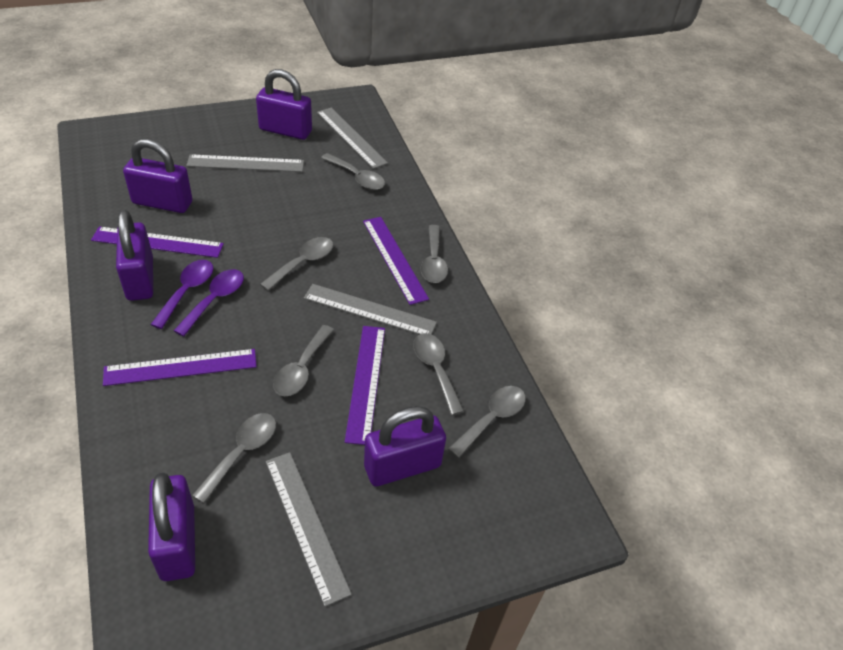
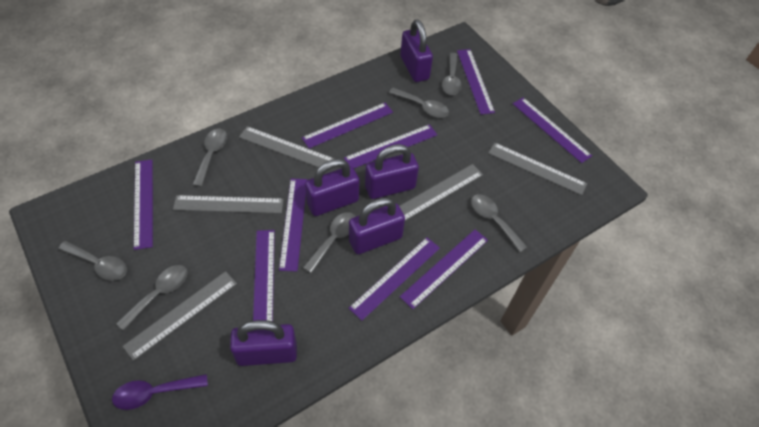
grey ruler: [186,154,304,172] [266,452,352,607] [304,284,437,335] [317,108,388,169] = 4 -> [122,271,237,361] [173,195,284,213] [239,126,334,171] [399,164,483,221] [488,143,587,195] = 5
purple ruler: [91,226,224,258] [103,349,257,386] [345,326,385,445] [363,217,429,305] = 4 -> [134,159,153,250] [253,230,275,321] [279,179,307,272] [302,103,393,149] [344,124,437,168] [349,237,440,321] [400,229,488,309] [457,49,495,115] [513,97,592,163] = 9
purple spoon: [150,260,213,329] [174,269,244,337] = 2 -> [112,374,208,410] = 1

